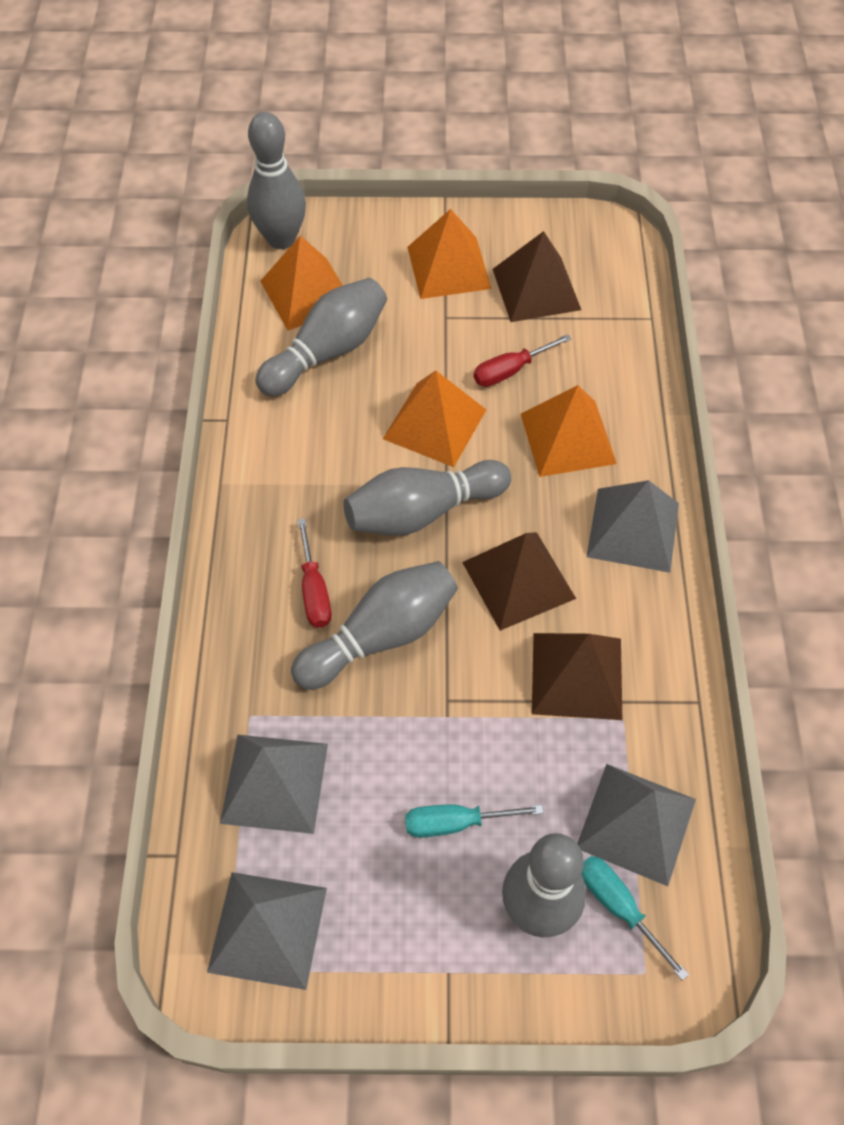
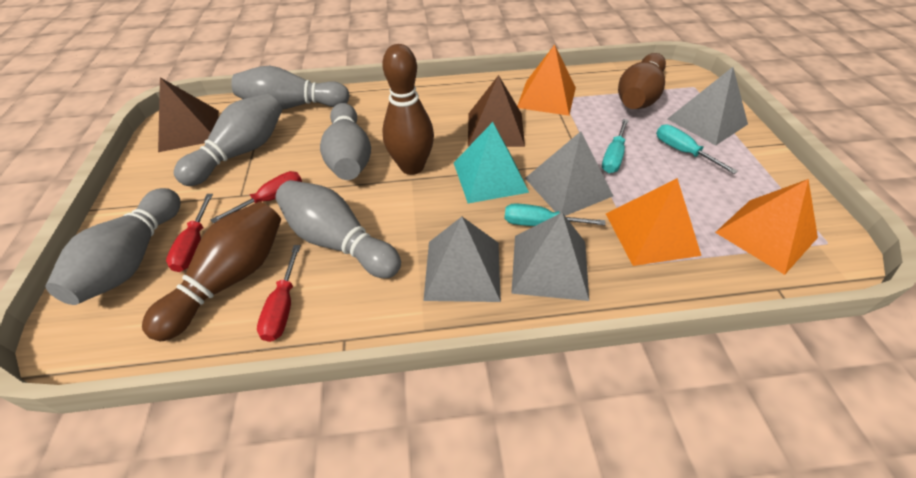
brown bowling pin: none = 0 -> [142,202,281,341] [382,44,434,175] [618,53,666,109] = 3
brown pyramid: [462,532,576,631] [493,231,581,322] [532,633,622,720] = 3 -> [158,77,219,152] [468,75,525,147] = 2
orange pyramid: [260,236,343,330] [383,371,486,467] [407,209,491,299] [521,385,617,477] = 4 -> [517,44,576,116] [606,178,701,266] [715,179,818,275] = 3
red screwdriver: [297,518,331,628] [474,334,572,387] = 2 -> [166,194,213,272] [211,171,302,224] [257,245,301,342] = 3
turquoise pyramid: none = 0 -> [454,122,529,203] = 1
turquoise screwdriver: [405,804,544,837] [582,856,689,981] = 2 -> [504,203,606,226] [602,119,629,173] [656,124,738,174] = 3

